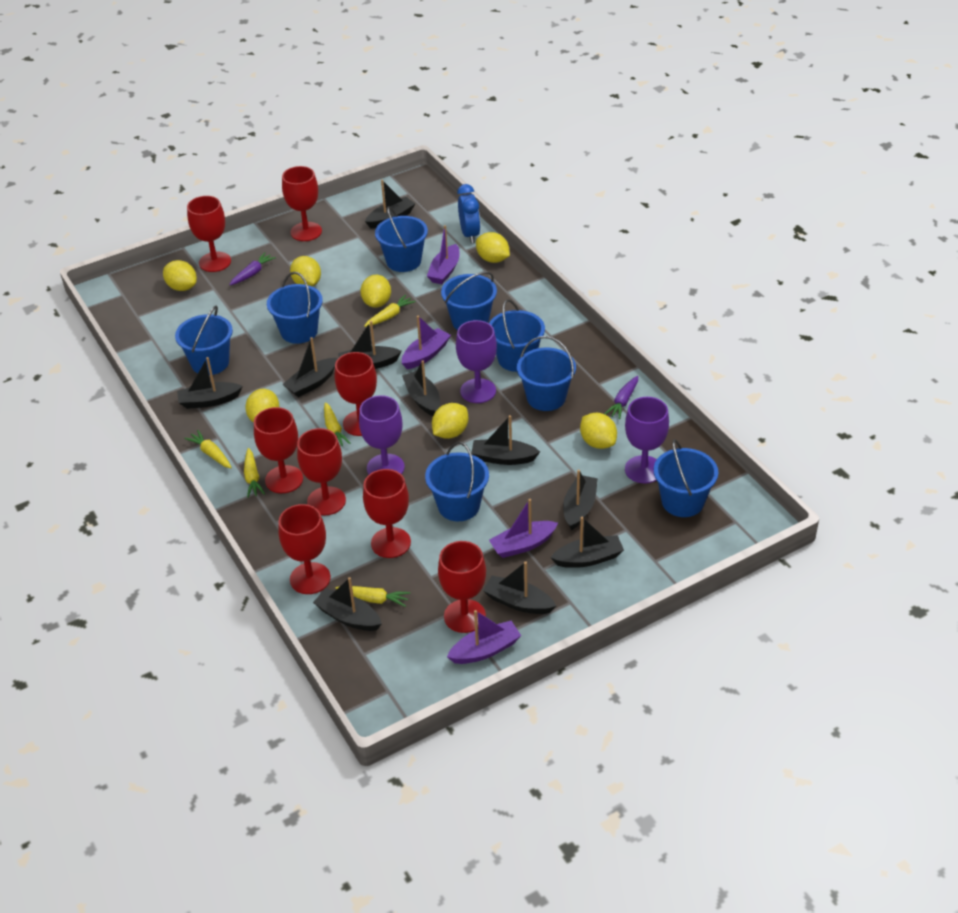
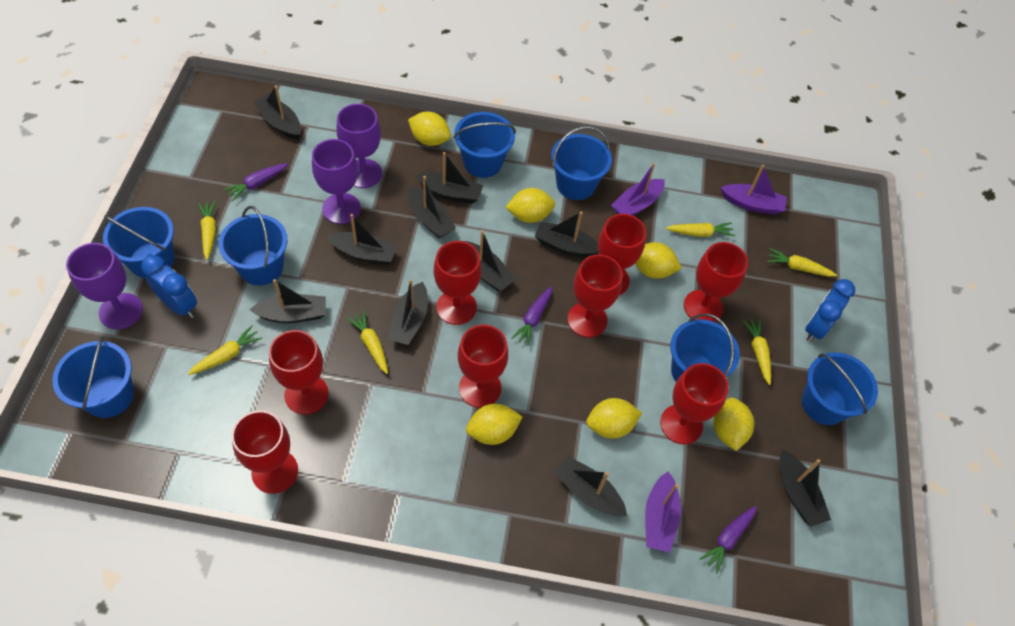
blue bucket: [175,306,233,375] [267,272,323,344] [375,206,428,272] [425,442,489,521] [441,272,497,330] [489,299,545,372] [517,336,576,411] [654,439,718,517] = 8 -> [52,336,134,418] [103,207,174,278] [219,206,288,285] [453,112,516,178] [551,126,612,200] [670,314,740,382] [802,352,878,425] = 7
blue clock: [457,184,480,243] = 1 -> [141,255,197,318] [805,279,855,342] = 2
purple boat: [402,316,451,369] [427,225,460,284] [447,610,521,664] [489,499,558,558] = 4 -> [611,163,665,216] [645,471,681,553] [721,165,787,215] = 3
purple carrot: [229,253,276,285] [605,376,638,419] = 2 -> [223,163,288,201] [511,286,552,346] [700,506,757,573] = 3
yellow carrot: [184,430,232,468] [244,448,265,498] [324,402,351,446] [336,586,410,607] [364,295,416,327] = 5 -> [188,325,262,375] [198,201,216,260] [347,310,388,374] [666,222,735,237] [742,318,771,385] [767,248,837,277] = 6
yellow lemon: [163,260,197,291] [245,389,279,423] [290,256,321,287] [360,275,391,308] [432,403,468,439] [476,232,510,263] [580,413,617,449] = 7 -> [408,112,451,146] [466,404,522,445] [506,188,555,223] [586,398,642,439] [635,242,682,279] [713,397,754,451] = 6

